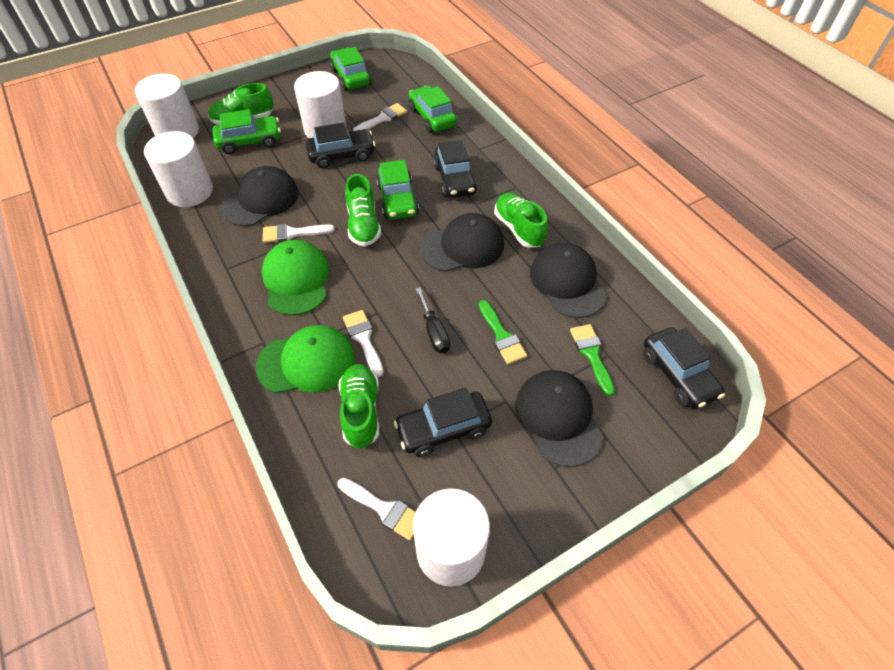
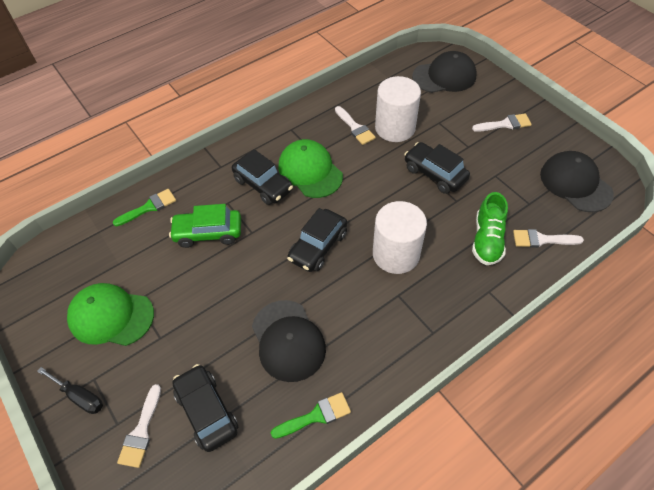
black cap: [220,166,298,226] [420,213,504,272] [515,370,603,467] [530,243,607,318] = 4 -> [252,300,326,382] [412,51,477,93] [540,151,614,212] = 3
green car: [212,109,281,154] [330,47,371,91] [376,160,419,219] [409,86,457,133] = 4 -> [169,204,241,248] = 1
green shoe: [208,83,274,125] [339,364,379,449] [345,174,381,246] [494,193,548,248] = 4 -> [472,192,508,265] = 1
white cylinder: [135,74,199,138] [144,131,213,207] [294,71,346,138] [413,488,490,587] = 4 -> [373,201,427,274] [375,76,421,142] = 2

